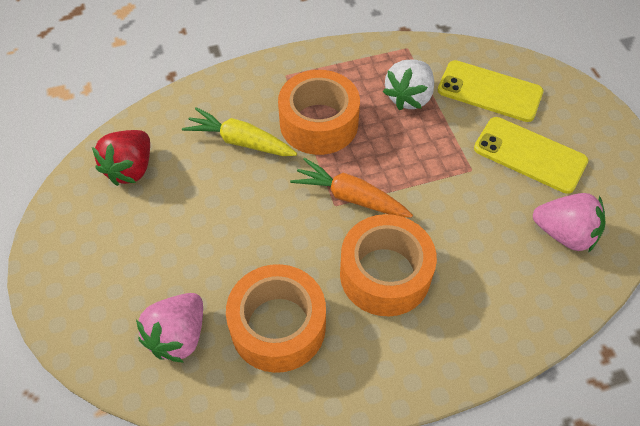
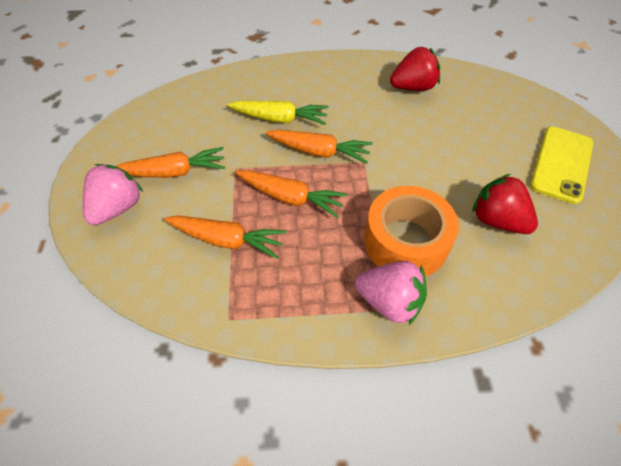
orange carrot: [290,158,413,218] = 1 -> [116,147,225,178] [164,215,287,259] [236,170,348,218] [266,130,373,164] = 4
orange tape: [226,264,326,373] [278,70,360,155] [340,214,437,316] = 3 -> [364,186,459,277] = 1
red strawberry: [92,130,150,186] = 1 -> [390,46,440,91] [472,174,538,234] = 2
white strawberry: [383,59,434,110] = 1 -> none = 0
yellow phone: [438,60,543,122] [474,117,588,194] = 2 -> [530,127,594,204] = 1

